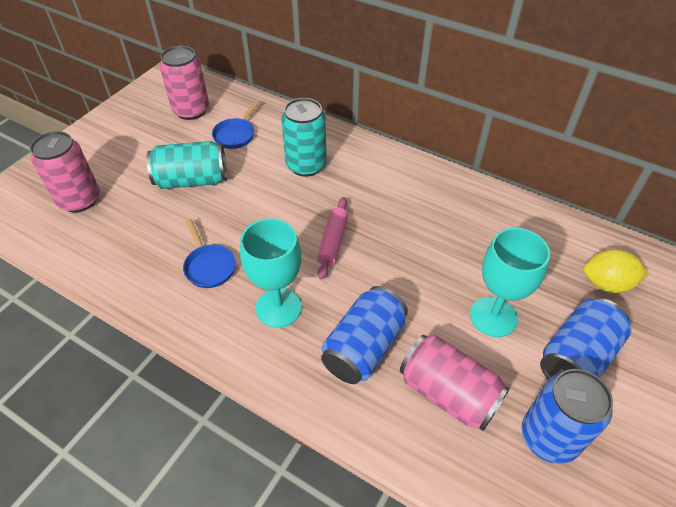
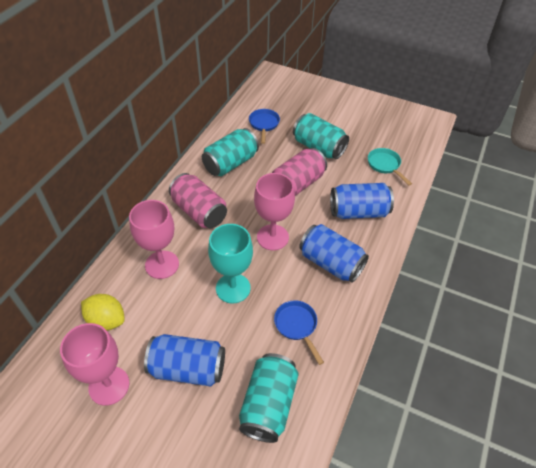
pink can: [30,131,100,213] [160,46,209,120] [400,335,510,431] = 3 -> [169,173,227,228] [272,148,327,196] = 2
pink goblet: none = 0 -> [60,323,129,406] [129,200,179,279] [254,173,295,250] = 3
pink rolling pin: [317,197,348,279] = 1 -> none = 0
turquoise can: [146,141,227,189] [281,98,327,177] = 2 -> [202,128,259,176] [239,353,299,443] [293,113,349,159] = 3
turquoise goblet: [240,218,302,328] [470,228,550,337] = 2 -> [208,224,253,304] = 1
turquoise pan: none = 0 -> [368,148,412,186] = 1

